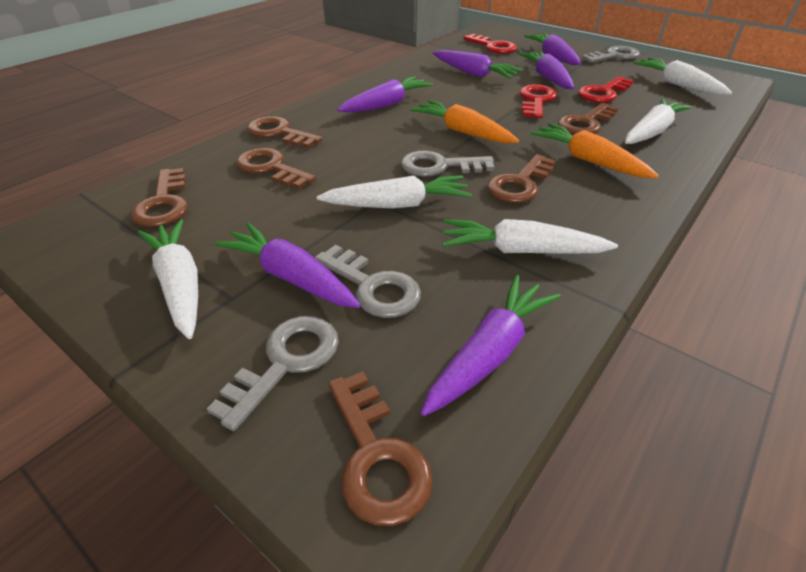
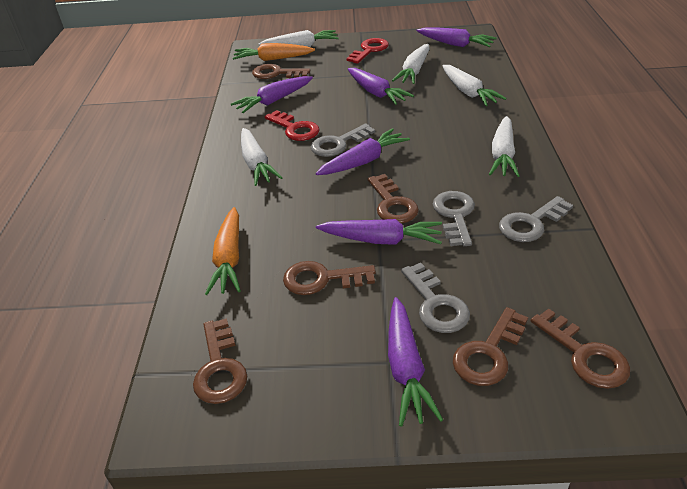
red key: [463,34,517,54] [520,84,557,118] [578,76,634,103] = 3 -> [265,110,319,141] [347,38,389,64] = 2

